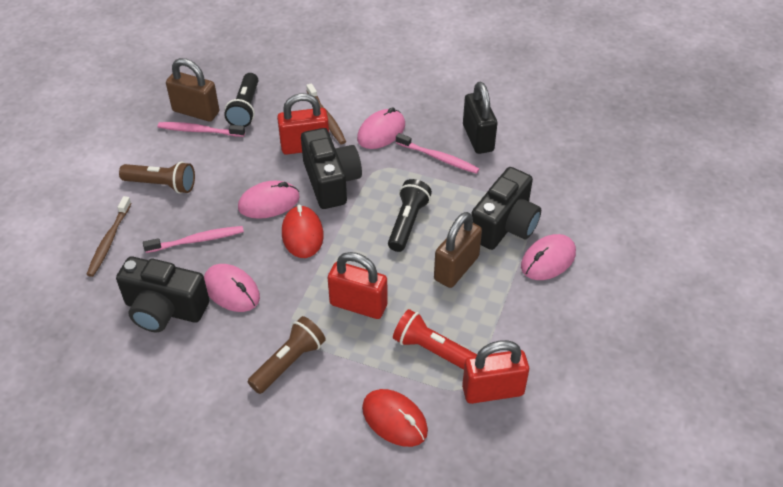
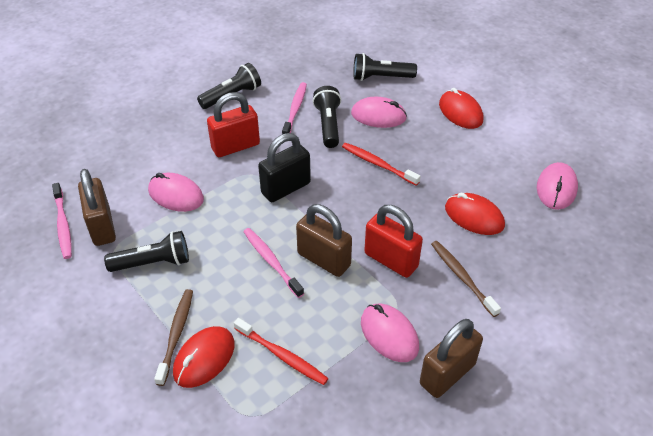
black camera: [116,257,209,332] [301,128,362,209] [471,167,541,250] = 3 -> none = 0
black flashlight: [224,73,258,127] [388,179,432,252] = 2 -> [104,231,189,272] [197,63,261,109] [313,86,341,148] [353,53,417,81] = 4
brown flashlight: [119,161,195,194] [248,316,326,394] = 2 -> none = 0
brown padlock: [166,58,219,122] [434,212,482,288] = 2 -> [78,169,116,246] [296,204,352,277] [420,319,483,398] = 3
red flashlight: [393,309,477,370] = 1 -> none = 0
red mouse: [282,205,324,258] [362,389,428,447] = 2 -> [173,326,235,388] [439,88,483,129] [445,193,505,235] = 3
red padlock: [277,93,329,155] [328,252,387,319] [462,340,529,404] = 3 -> [207,92,260,157] [364,205,423,278] = 2
red toothbrush: none = 0 -> [234,318,329,385] [342,143,420,186] = 2

